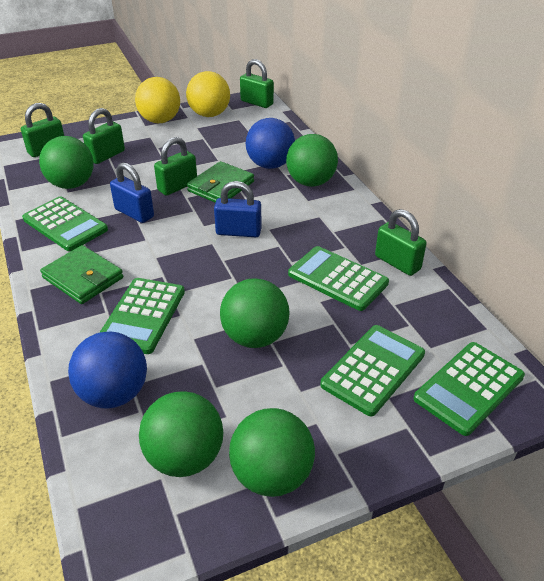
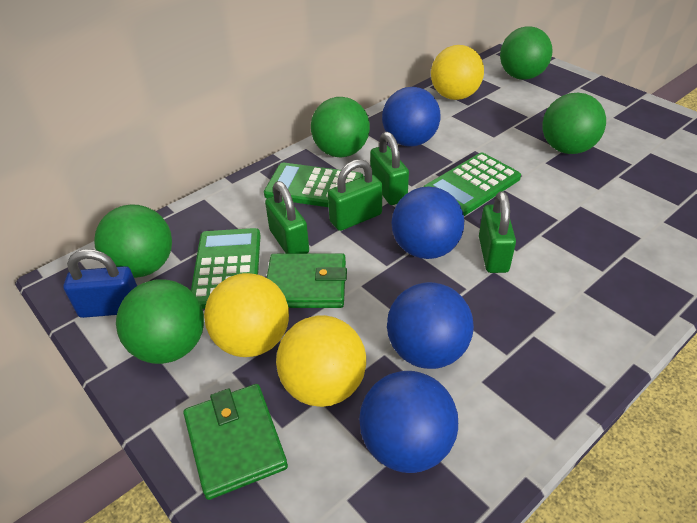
blue ball: [68,332,147,409] [246,118,295,169] = 2 -> [359,371,458,473] [382,87,440,146] [387,282,474,369] [391,187,464,259] = 4
blue padlock: [110,162,154,223] [214,181,262,237] = 2 -> [63,249,137,318] = 1
green calculator: [22,197,108,251] [99,278,185,354] [288,246,389,311] [320,325,425,416] [414,342,525,436] = 5 -> [191,228,261,309] [264,163,363,207] [423,153,521,216] = 3
green padlock: [21,103,64,157] [83,108,125,164] [154,137,197,196] [240,59,274,108] [375,209,427,276] = 5 -> [265,181,309,254] [328,159,383,231] [370,132,409,205] [479,192,516,273] = 4
yellow ball: [135,77,180,123] [186,71,230,117] = 2 -> [204,273,289,357] [276,315,366,407] [431,45,484,100] = 3

